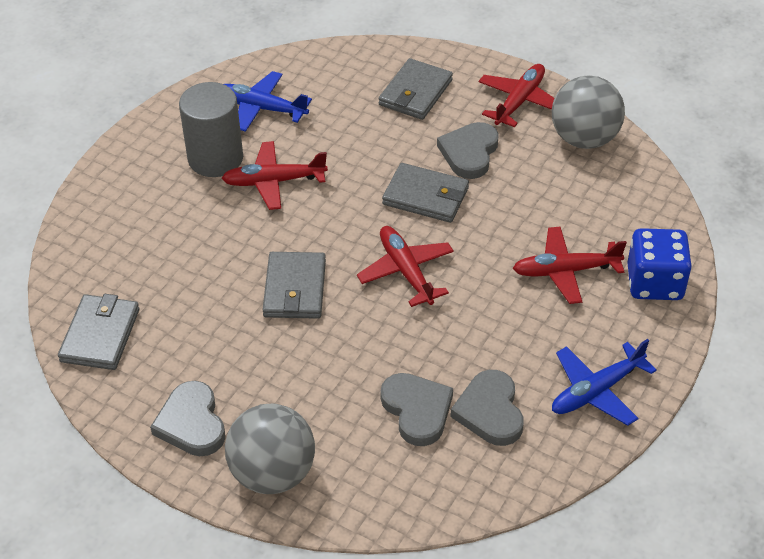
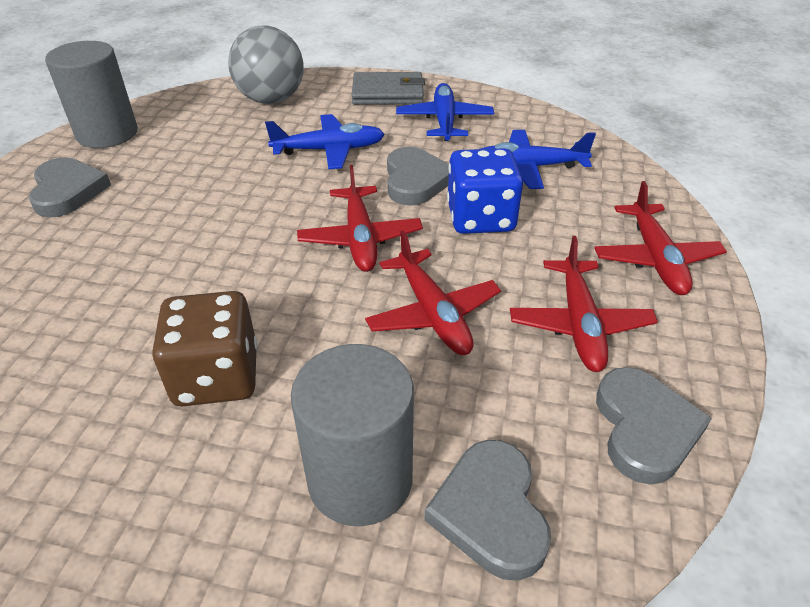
blue plane: [224,71,312,132] [552,339,657,426] = 2 -> [265,114,385,169] [396,83,494,141] [481,130,596,189] = 3
brown dice: none = 0 -> [152,291,257,406] = 1
grey ball: [225,403,315,494] [552,75,625,149] = 2 -> [228,26,304,104] = 1
grey cylinder: [179,82,243,177] = 1 -> [45,41,138,148] [291,344,414,526] = 2
grey wallet: [58,294,139,370] [262,252,326,319] [379,58,453,120] [382,163,469,223] = 4 -> [352,72,425,105] = 1

